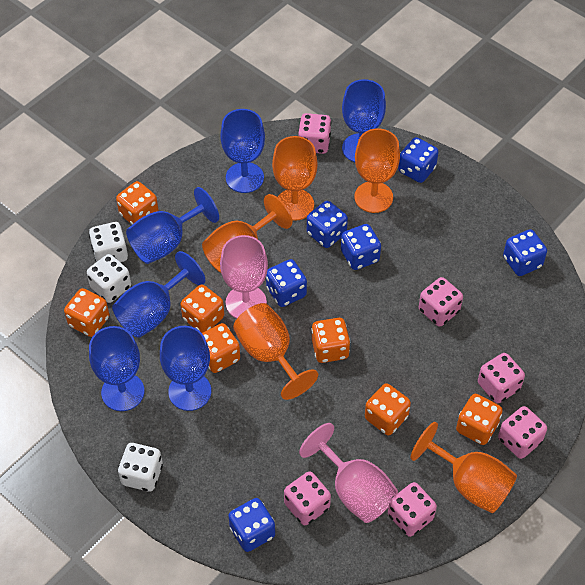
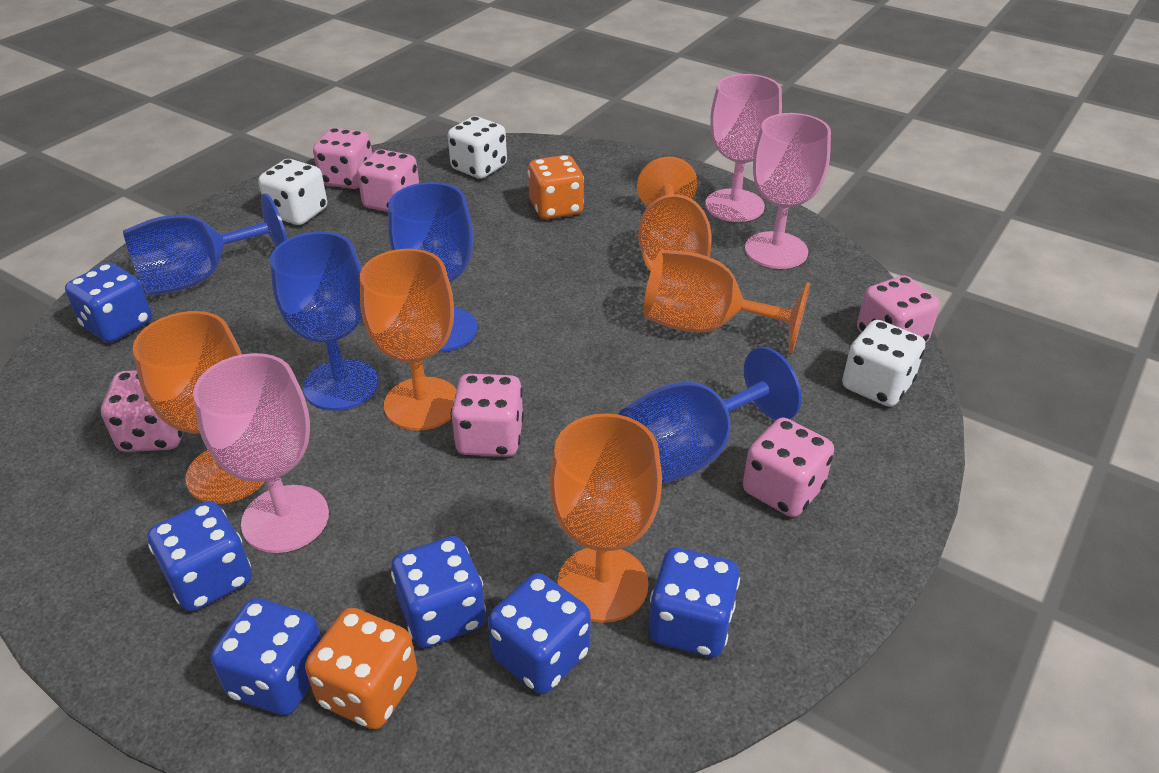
blue goblet: [89,326,145,411] [112,251,205,338] [126,187,219,264] [160,326,211,411] [220,109,265,193] [342,79,386,162] = 6 -> [123,193,287,296] [270,232,379,411] [388,182,477,352] [618,347,801,484] = 4
orange dice: [64,288,109,337] [116,181,159,225] [181,284,224,333] [202,323,240,373] [311,318,350,363] [365,383,411,435] [456,394,503,445] = 7 -> [305,608,417,730] [528,155,584,220] = 2
pink goblet: [220,235,268,318] [299,423,398,523] = 2 -> [193,353,329,553] [705,74,782,222] [745,113,831,269] = 3

